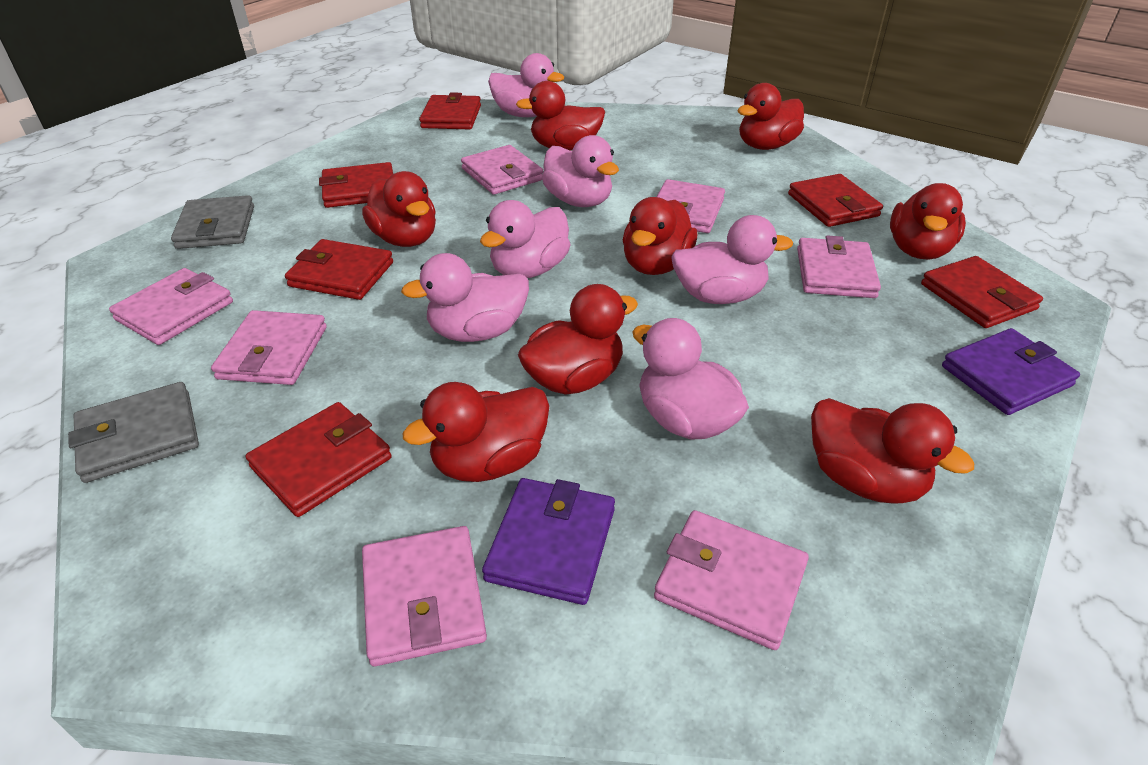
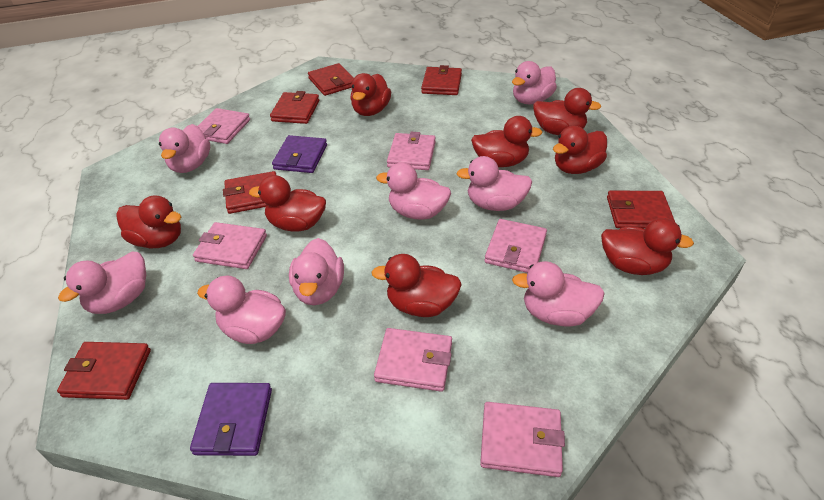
grey wallet: [68,382,199,483] [171,195,254,249] = 2 -> none = 0
pink duck: [401,253,529,342] [480,200,570,278] [488,53,564,117] [542,135,619,207] [632,318,749,440] [671,215,793,304] = 6 -> [58,252,146,314] [159,124,210,173] [197,275,286,344] [289,238,344,305] [376,162,451,220] [456,156,532,211] [512,61,557,104] [512,261,605,327] = 8
pink wallet: [109,268,233,345] [211,310,327,385] [362,526,487,666] [461,145,543,195] [654,510,809,650] [657,179,725,233] [797,235,881,298] = 7 -> [193,222,267,269] [198,108,250,144] [374,328,452,392] [387,132,436,170] [480,402,565,477] [485,219,547,273] = 6

